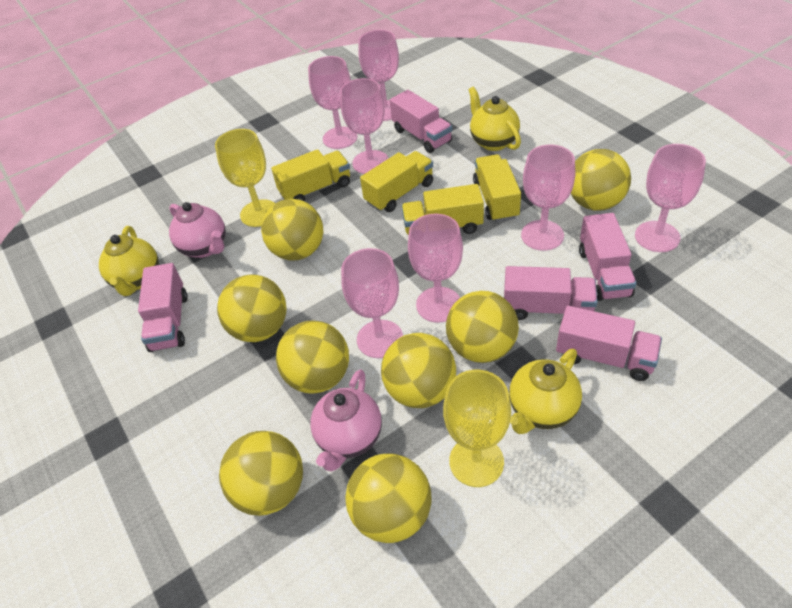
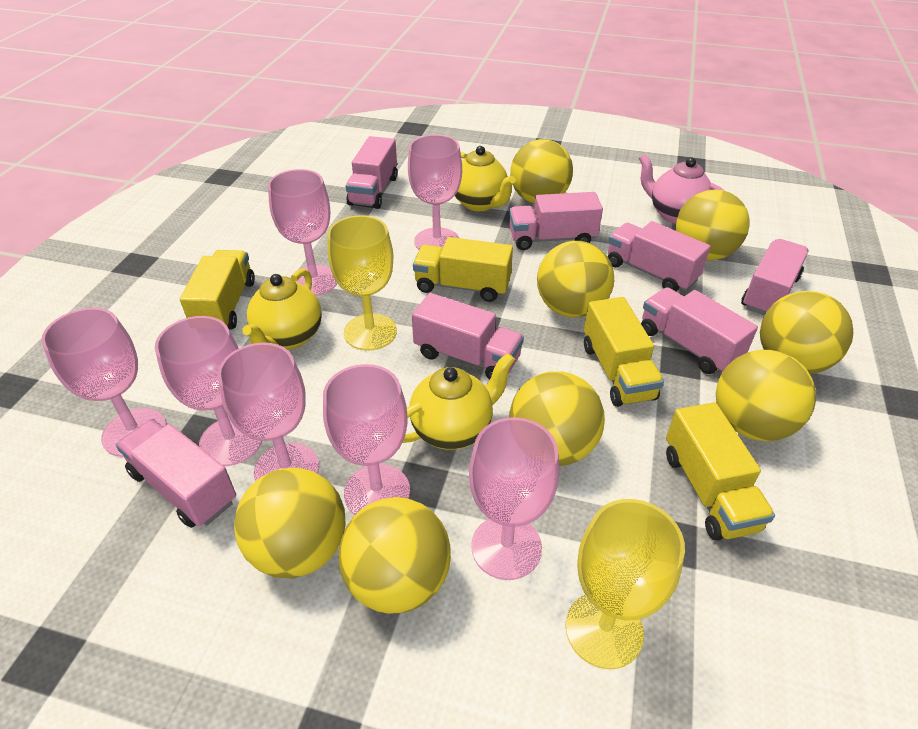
pink teapot: [169,202,226,258] [310,369,382,472] = 2 -> [639,154,723,224] = 1
pink truck: [138,263,188,352] [390,90,452,153] [504,266,598,320] [556,306,662,381] [579,213,637,301] = 5 -> [116,419,236,528] [346,136,398,209] [412,293,524,380] [509,192,603,250] [608,221,710,292] [641,287,758,374] [741,239,809,315] = 7

